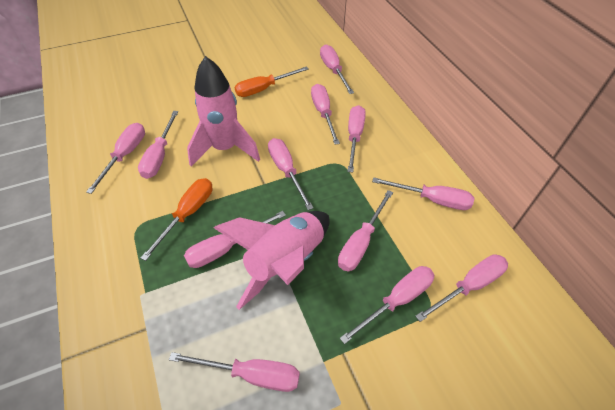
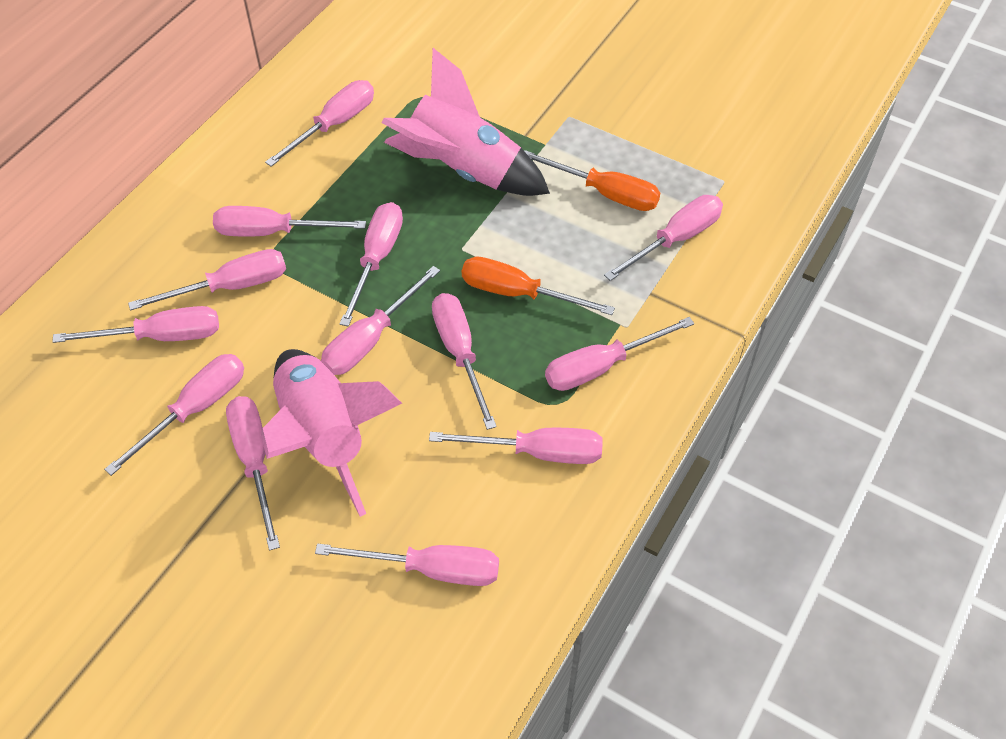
pink screwdriver: [86,123,145,194] [138,111,179,179] [169,352,300,392] [184,211,286,268] [268,138,313,210] [311,84,340,145] [320,44,354,94] [338,190,393,272] [340,266,434,344] [347,105,366,173] [372,177,474,210] [415,254,508,322] = 12 -> [52,306,219,343] [104,354,244,476] [128,249,286,310] [213,206,366,237] [226,396,280,551] [265,80,374,167] [315,544,499,586] [321,266,440,375] [339,202,403,327] [429,428,603,464] [432,293,497,430] [545,317,694,391] [604,195,723,281] = 13

